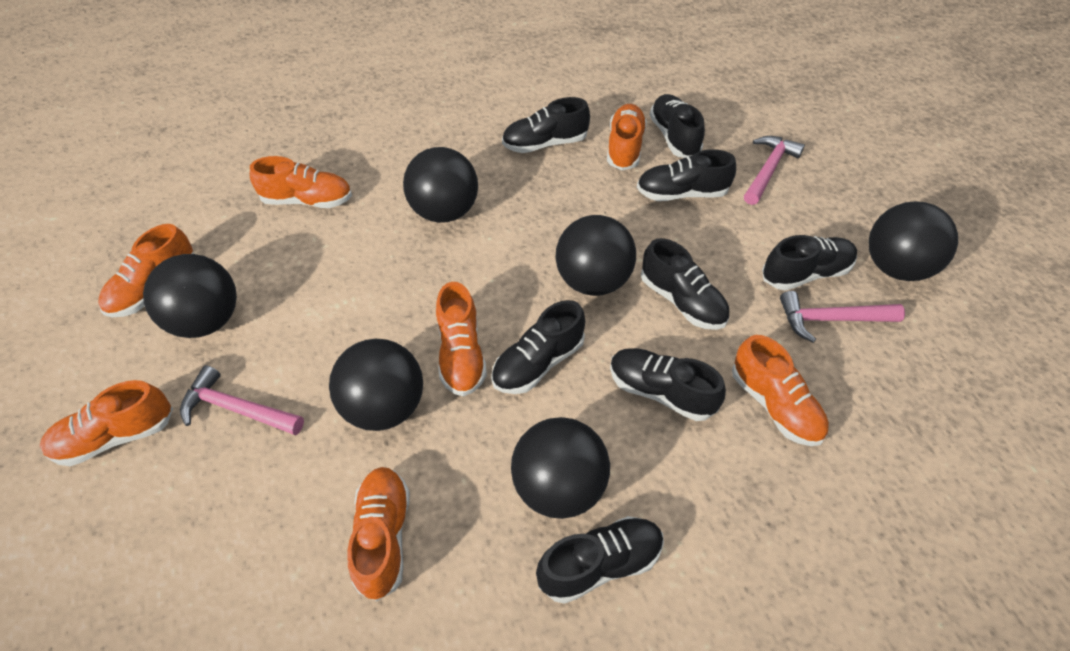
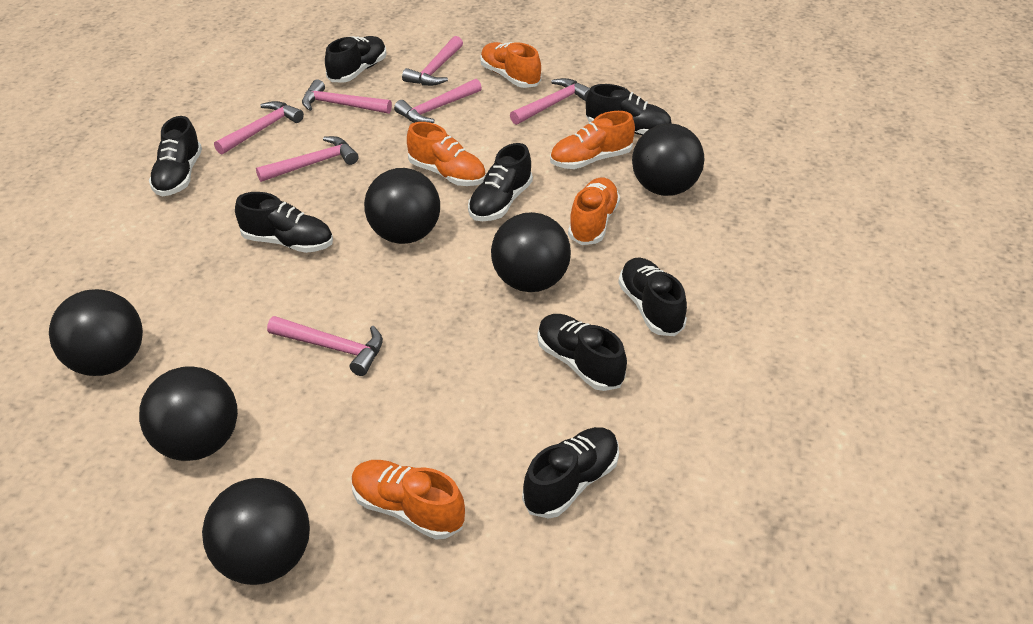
orange shoe: [40,380,173,466] [98,224,194,317] [250,156,352,208] [347,467,410,601] [436,282,487,396] [607,104,647,170] [732,335,829,446] = 7 -> [352,460,465,540] [407,122,486,186] [480,42,541,88] [550,111,635,169] [568,178,620,245] = 5
pink hammer: [180,365,304,435] [744,136,805,205] [780,291,905,343] = 3 -> [214,101,304,155] [256,136,358,182] [267,316,383,376] [302,79,392,114] [394,79,482,123] [402,36,463,86] [510,78,590,125] = 7

